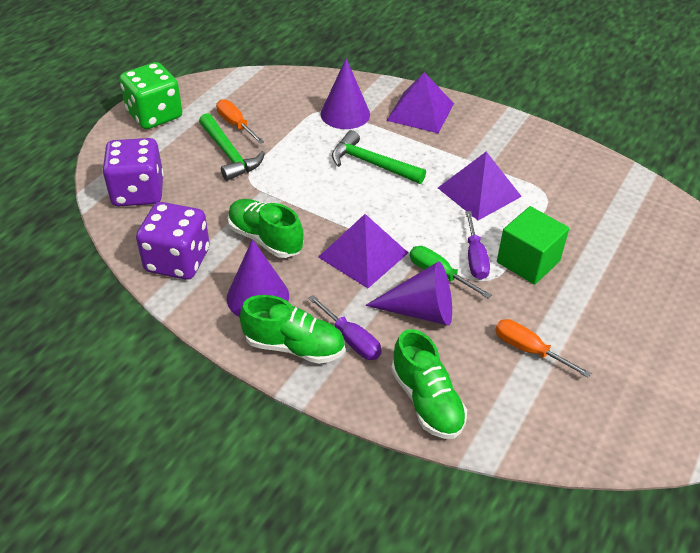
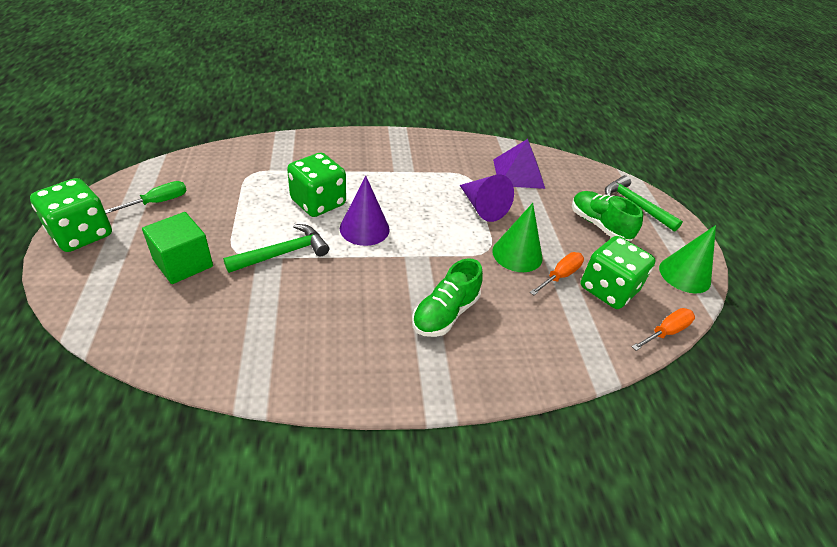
green cone: none = 0 -> [492,203,542,272] [659,225,716,293] = 2
green dice: [119,62,182,129] = 1 -> [30,178,112,252] [287,152,346,217] [580,236,656,309] = 3
green shoe: [228,199,303,258] [240,295,345,364] [391,329,467,439] = 3 -> [412,259,483,337] [572,191,643,241] = 2
purple cone: [227,239,289,317] [320,58,370,129] [365,261,452,326] = 3 -> [340,176,390,246] [460,174,514,222] = 2
purple dice: [102,138,164,206] [136,202,210,280] = 2 -> none = 0
purple pyramid: [318,214,408,288] [386,72,454,133] [438,152,522,220] = 3 -> [493,139,545,189] = 1
purple screwdriver: [308,295,382,360] [465,211,490,280] = 2 -> none = 0

